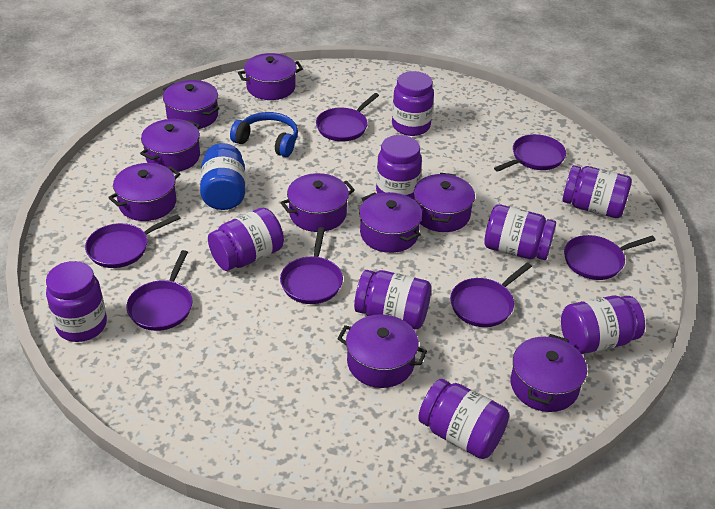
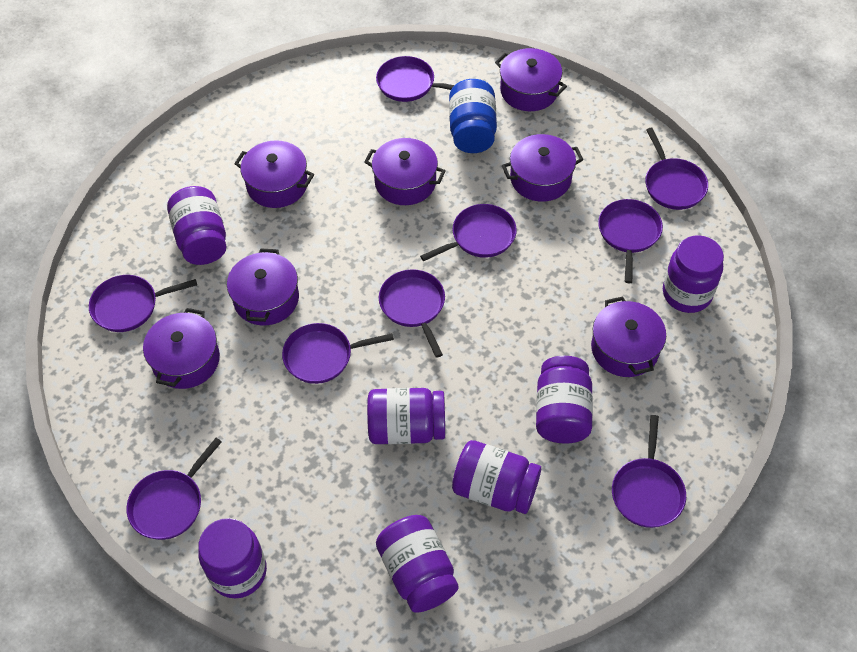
blue headphones: [230,112,298,157] = 1 -> none = 0
purple jar: [46,261,107,342] [208,208,284,271] [354,270,431,329] [376,135,422,200] [392,71,434,136] [418,379,509,459] [484,204,556,260] [561,295,645,354] [562,165,632,218] = 9 -> [167,186,226,265] [198,518,267,599] [367,388,445,444] [376,515,458,613] [452,440,541,514] [536,356,593,444] [663,235,724,313] = 7
purple pan: [85,214,180,268] [126,250,192,331] [280,227,343,304] [316,93,379,142] [450,263,532,327] [494,134,566,172] [564,235,656,280] = 7 -> [89,275,197,332] [126,438,222,540] [282,323,394,384] [376,56,454,102] [379,269,445,358] [420,204,517,261] [598,199,663,283] [612,415,686,528] [645,128,708,210] = 9
purple pot: [108,163,180,221] [140,119,200,172] [163,80,220,129] [238,53,303,100] [281,173,355,232] [337,314,427,388] [359,192,422,253] [414,173,475,232] [510,334,587,412] = 9 -> [143,308,220,389] [227,248,299,325] [234,140,314,208] [364,138,446,205] [495,48,567,111] [502,134,584,202] [591,296,666,377] = 7

